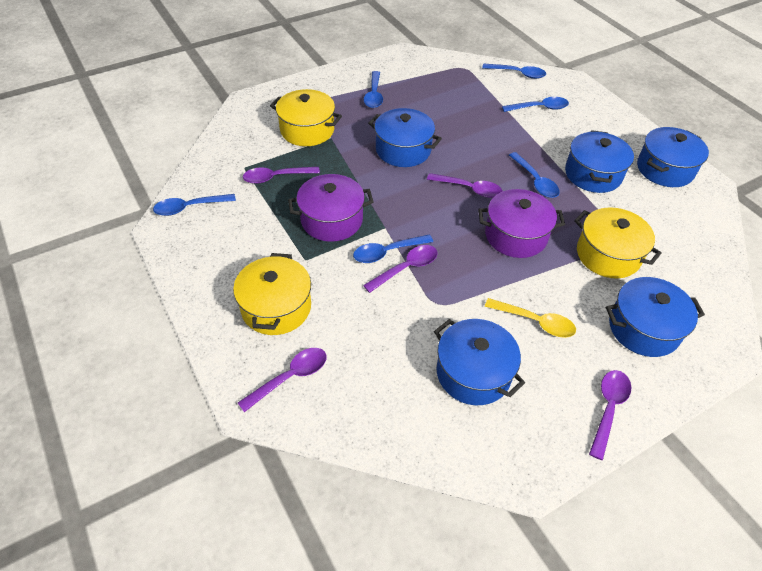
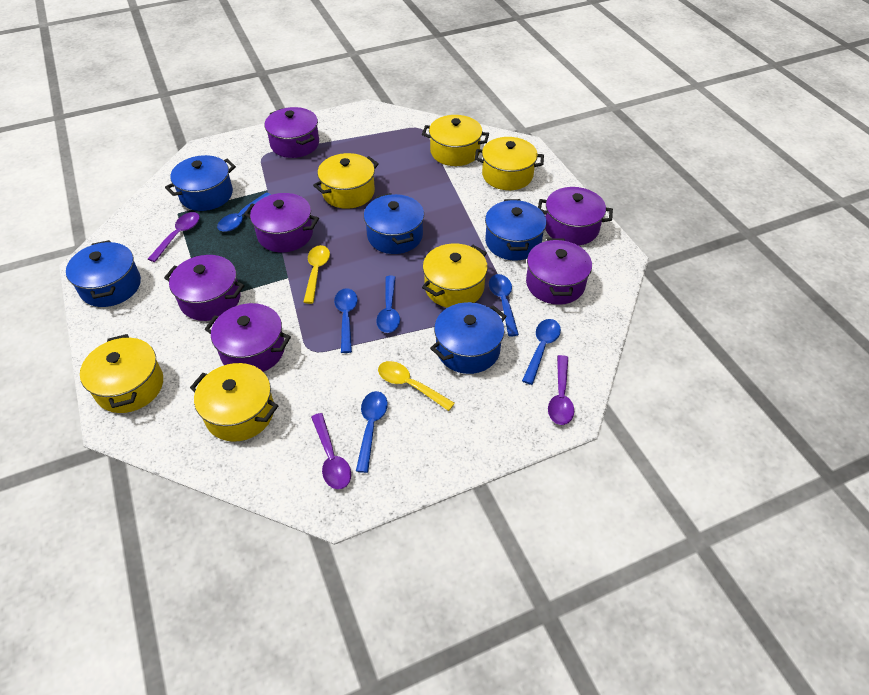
purple pot: [288,174,374,242] [478,189,565,258] = 2 -> [164,255,244,321] [205,303,291,372] [244,193,319,252] [265,107,319,158] [526,238,592,305] [538,187,613,245] = 6
purple spoon: [238,348,327,412] [243,167,320,184] [363,245,438,293] [427,173,503,198] [589,370,631,460] = 5 -> [148,212,200,262] [311,413,351,489] [548,355,574,425] = 3
yellow pot: [233,253,311,335] [270,89,342,146] [574,207,662,279] = 3 -> [80,334,163,413] [190,363,278,442] [313,153,379,209] [422,115,489,166] [422,243,488,308] [475,137,544,190] = 6
yellow spoon: [485,298,576,338] = 1 -> [303,245,330,304] [378,361,455,411] = 2

